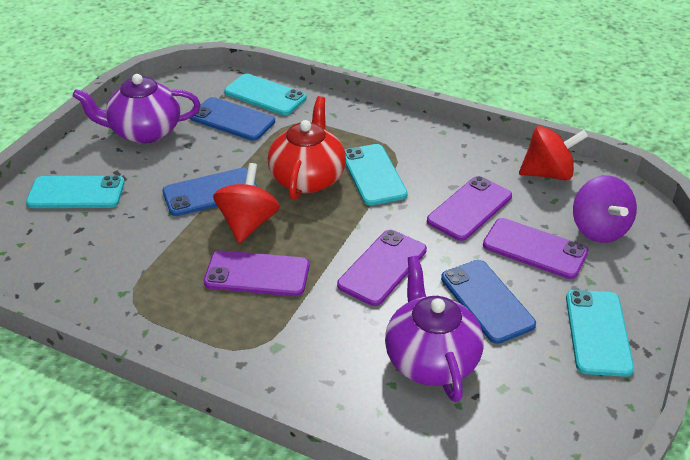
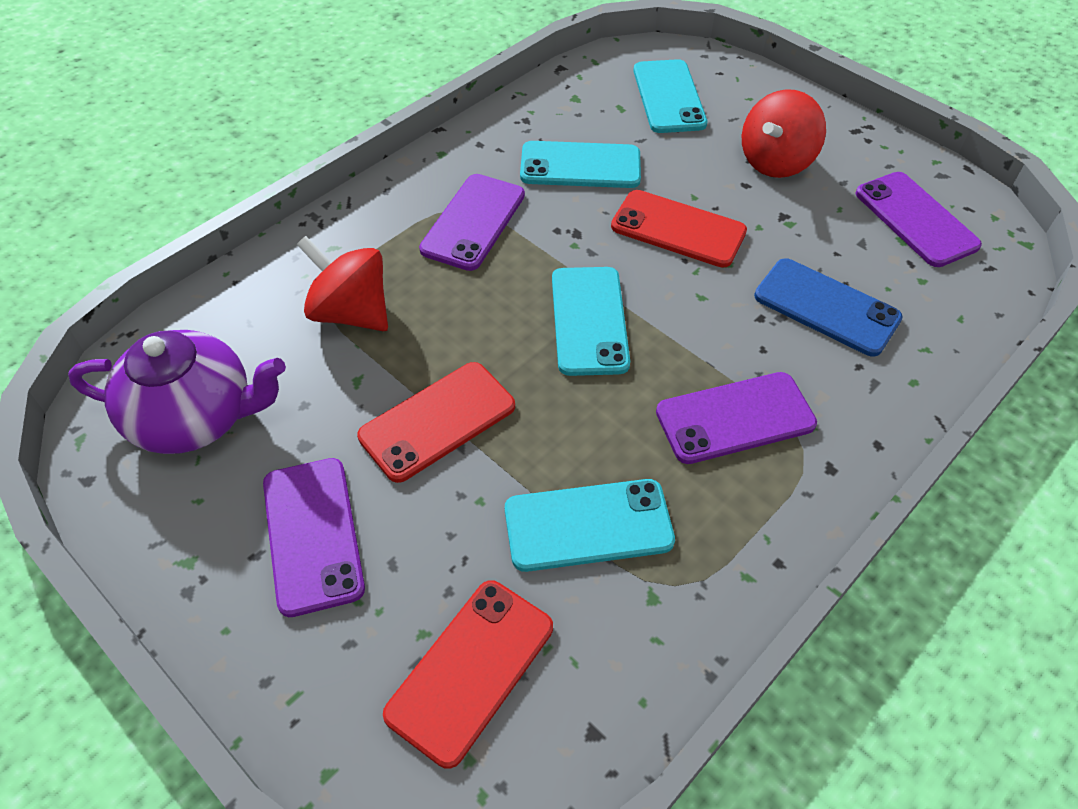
blue phone: [162,168,258,216] [190,97,275,141] [441,260,536,344] = 3 -> [754,258,903,357] = 1
purple spinning top: [573,175,637,243] = 1 -> none = 0
purple teapot: [73,74,200,144] [385,256,484,402] = 2 -> [68,330,286,454] = 1
red phone: none = 0 -> [357,362,515,483] [383,580,553,769] [611,190,747,268] = 3
red teapot: [268,96,346,200] = 1 -> none = 0

